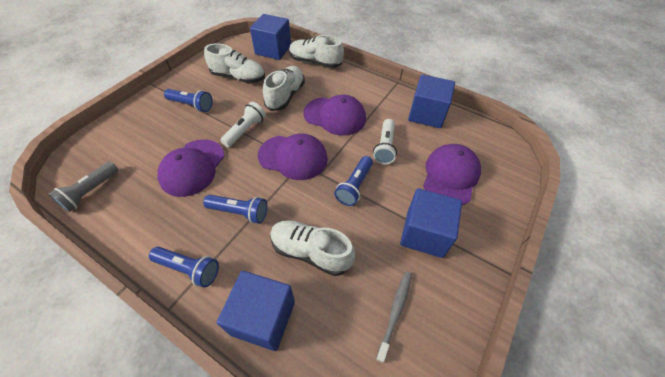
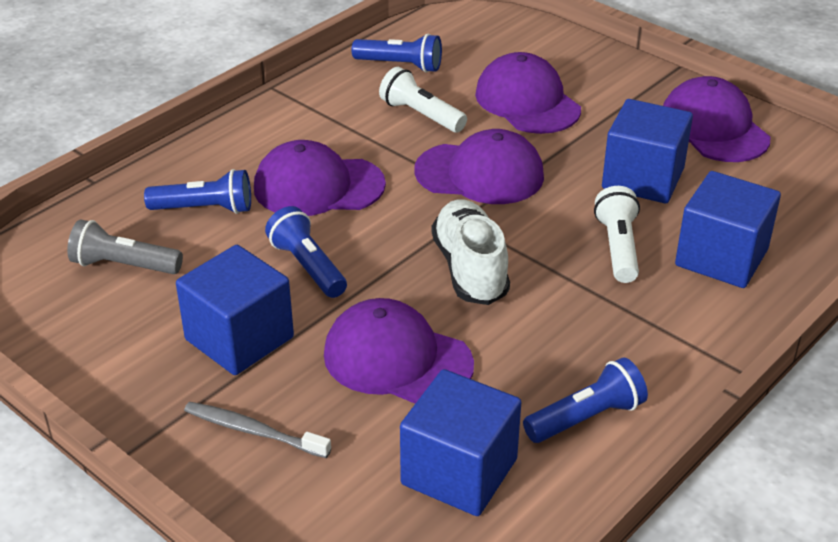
purple cap: [157,139,225,197] [258,133,328,180] [304,95,366,135] [423,144,481,205] = 4 -> [254,140,386,216] [324,298,474,404] [414,129,544,204] [475,52,581,134] [663,76,770,162] = 5
white shoe: [204,43,265,83] [263,66,305,111] [270,220,355,276] [289,35,344,68] = 4 -> [432,199,510,305] = 1

